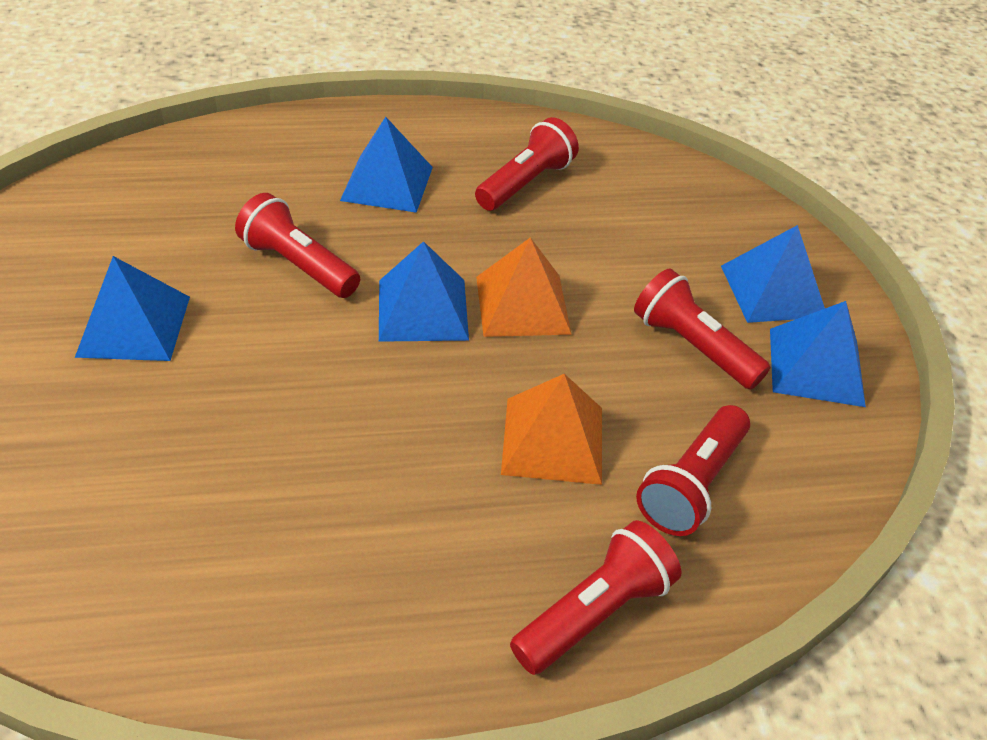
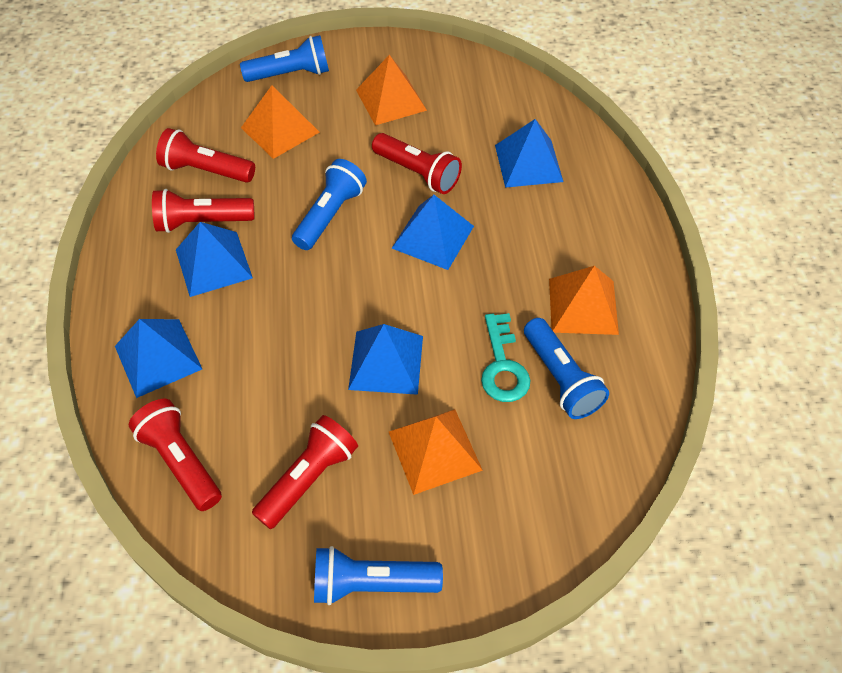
blue flashlight: none = 0 -> [240,35,329,82] [292,159,367,250] [314,546,443,605] [524,318,609,419] = 4
orange pyramid: [476,237,572,337] [501,374,602,485] = 2 -> [241,85,320,159] [356,55,427,125] [389,409,483,495] [549,266,619,335] = 4
turquoise key: none = 0 -> [481,313,530,402] = 1

